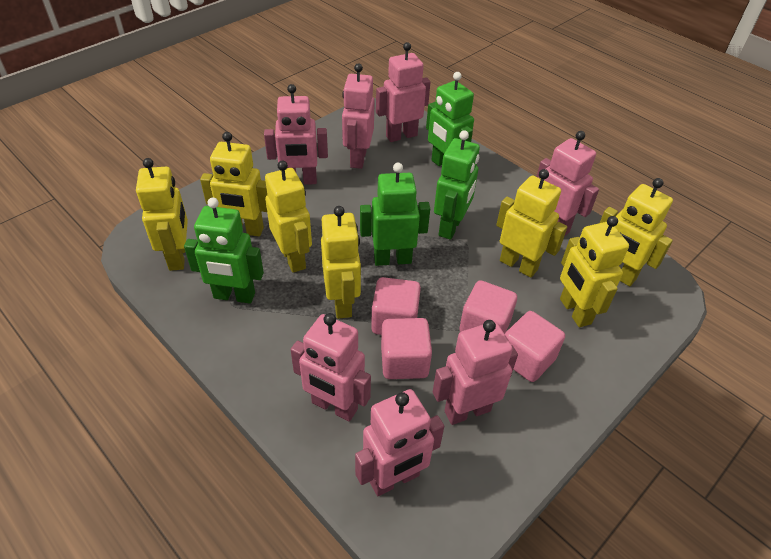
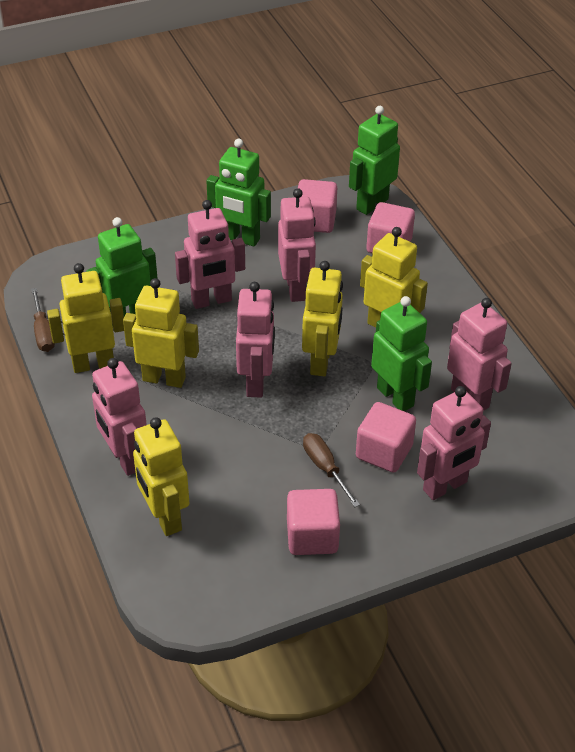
brown screwdriver: none = 0 -> [31,288,55,352] [303,433,360,507] = 2
pink robot: [264,84,328,185] [290,313,371,422] [342,63,375,169] [355,389,444,496] [376,42,430,142] [433,320,518,425] [536,131,599,236] = 7 -> [92,358,147,476] [175,200,245,309] [236,282,275,398] [278,188,316,302] [417,386,491,500] [447,298,512,411] = 6
yellow robot: [136,158,188,271] [200,132,267,236] [265,161,312,273] [321,206,361,319] [496,169,567,278] [560,216,629,327] [600,178,673,286] = 7 -> [47,263,124,373] [123,278,199,388] [133,417,190,536] [302,261,343,376] [360,227,428,328] = 5

